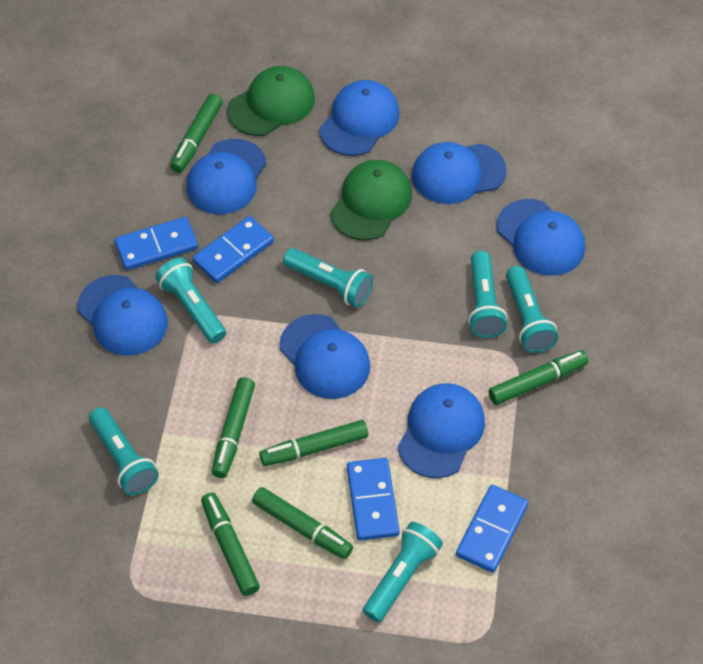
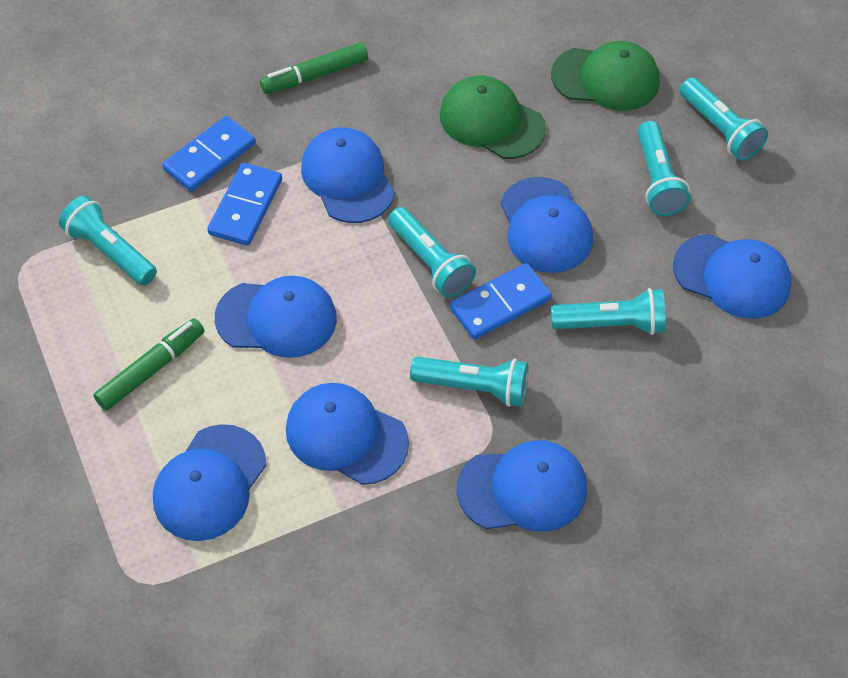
blue domino: [114,217,198,270] [192,216,274,283] [347,458,400,541] [456,485,529,573] = 4 -> [162,116,256,192] [207,163,282,246] [450,263,552,340] = 3
green marker: [170,94,223,173] [201,492,260,596] [212,377,255,478] [252,487,353,559] [259,420,368,466] [488,350,589,405] = 6 -> [93,318,204,411] [260,42,368,94] = 2

